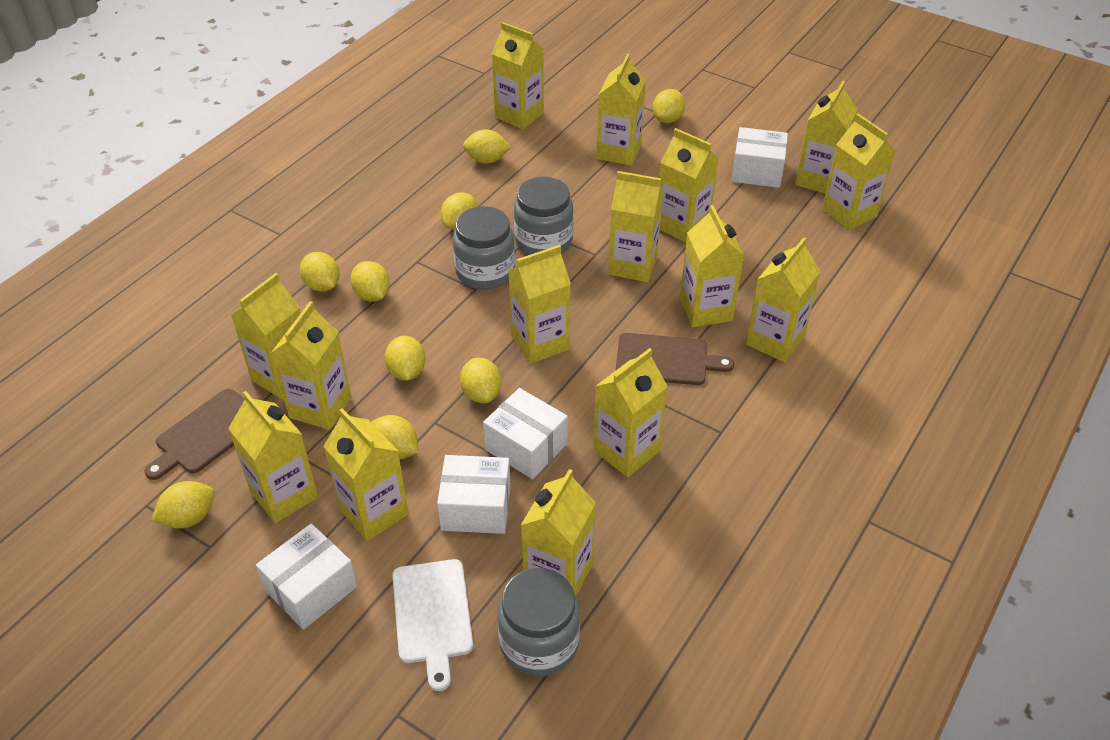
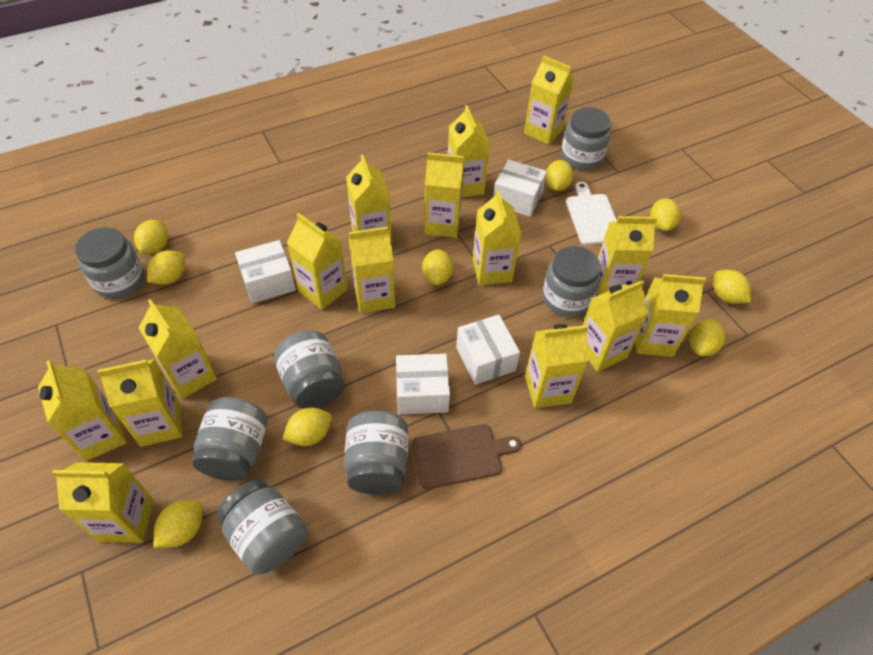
brown cutting board: [145,389,245,480] [615,333,734,385] = 2 -> [412,424,521,489] = 1
grey jar: [453,206,515,290] [498,568,580,676] [514,177,573,255] = 3 -> [75,227,145,299] [192,397,268,481] [216,480,307,574] [274,330,344,409] [344,411,408,495] [543,246,601,317] [561,107,611,170] = 7

